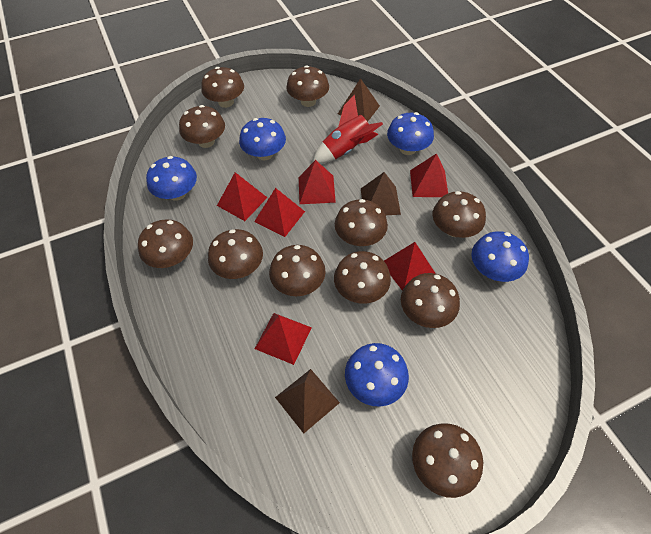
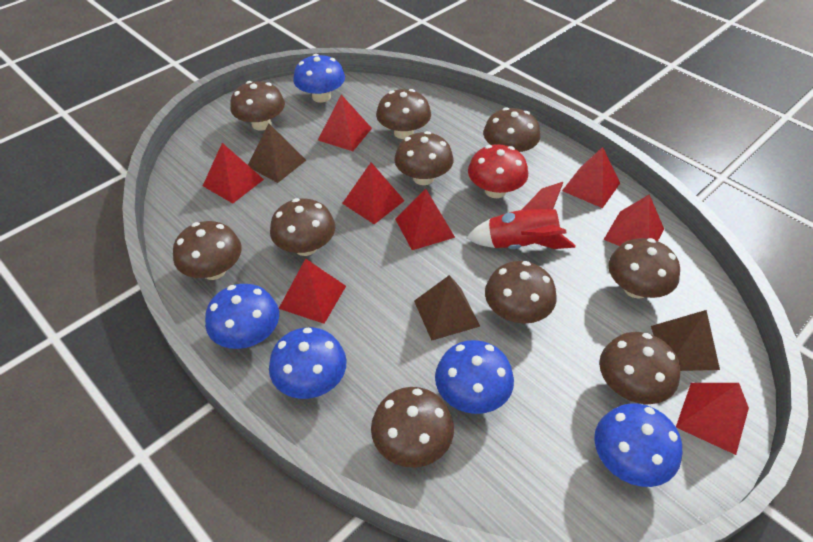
brown mushroom: [138,219,193,268] [179,105,225,148] [201,67,244,108] [208,229,263,279] [269,245,326,296] [286,65,329,107] [334,251,391,304] [335,199,388,246] [401,273,460,328] [412,423,483,498] [433,191,486,238] = 11 -> [173,221,242,280] [230,81,285,131] [270,198,335,256] [371,387,454,468] [376,89,431,139] [394,131,453,185] [483,107,540,152] [485,261,557,323] [599,332,680,404] [608,238,680,299] = 10
red mushroom: none = 0 -> [468,144,528,198] = 1
red pyramid: [217,172,267,221] [254,188,305,237] [255,313,312,365] [299,160,336,204] [384,242,436,291] [410,153,448,197] = 6 -> [203,143,264,203] [279,258,346,324] [318,95,372,151] [342,162,405,224] [395,188,455,250] [562,147,620,208] [603,194,664,246] [676,383,749,455] = 8

